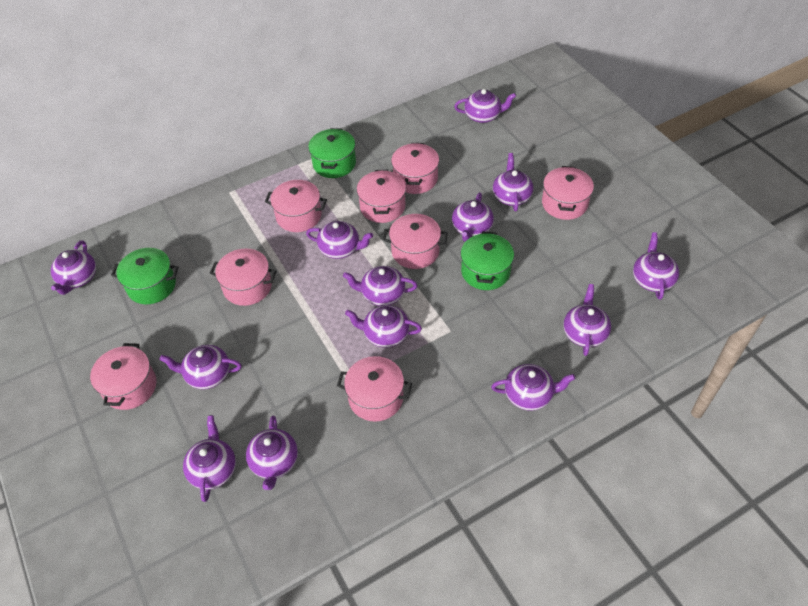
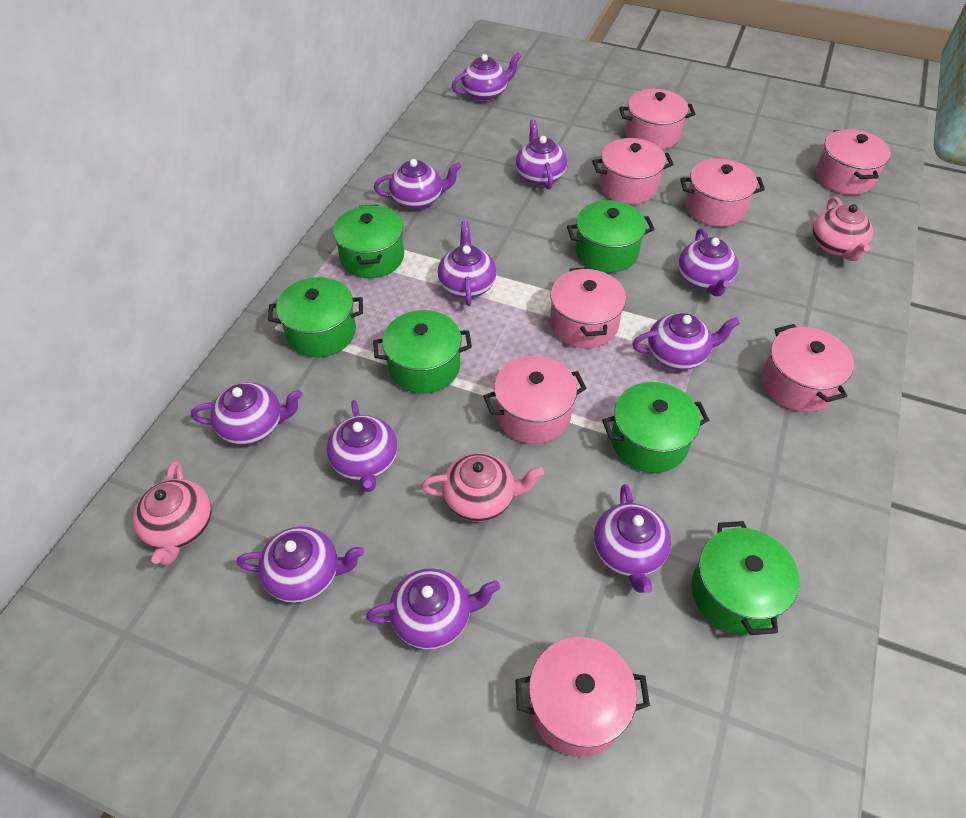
green pot: [111,248,179,304] [308,128,356,178] [461,231,514,290] = 3 -> [268,277,363,357] [333,205,404,278] [373,310,472,394] [567,200,655,273] [602,382,709,473] [691,521,799,635] = 6
pink teapot: none = 0 -> [133,461,212,565] [421,453,544,522] [812,197,873,261] = 3
purple teapot: [51,240,96,295] [160,345,242,389] [183,415,236,502] [246,415,298,490] [306,221,373,259] [343,266,418,306] [345,305,422,348] [452,192,494,242] [454,89,516,123] [491,364,575,411] [493,153,533,212] [564,284,611,356] [633,232,679,300] = 13 -> [191,382,302,445] [236,526,364,603] [327,400,398,492] [366,568,500,650] [374,159,462,209] [438,221,497,306] [452,53,522,101] [515,119,567,189] [594,484,671,593] [632,313,740,370] [678,228,739,296] = 11

